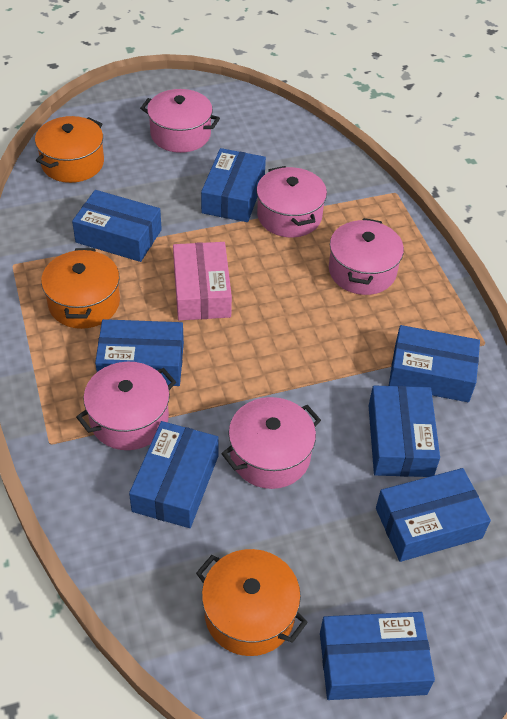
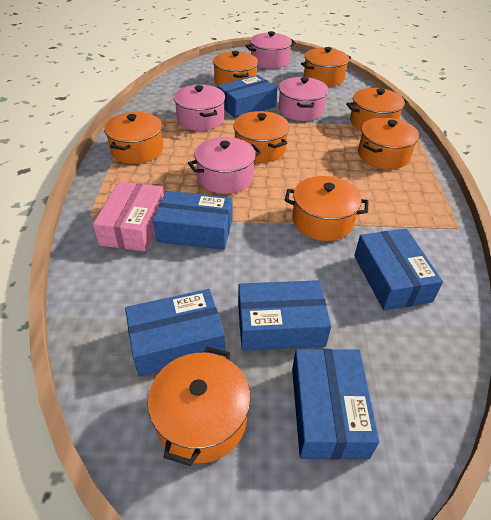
blue box: [72,190,162,262] [95,319,184,386] [129,421,219,528] [201,148,266,222] [320,612,435,700] [369,386,440,477] [376,468,491,562] [389,325,480,402] = 8 -> [125,289,225,377] [153,191,233,250] [218,75,277,119] [238,280,331,351] [292,349,379,460] [354,229,443,311] = 6
orange pot: [35,116,104,183] [41,248,120,329] [196,549,308,656] = 3 -> [104,112,163,164] [147,347,250,466] [213,51,258,86] [233,111,289,162] [285,176,368,241] [301,47,351,86] [346,88,409,130] [358,117,419,169] = 8
pink pot: [76,362,176,450] [140,89,220,153] [221,397,321,489] [256,166,327,237] [329,218,404,295] = 5 -> [174,85,225,131] [188,137,261,194] [245,31,296,69] [279,77,328,121] = 4

